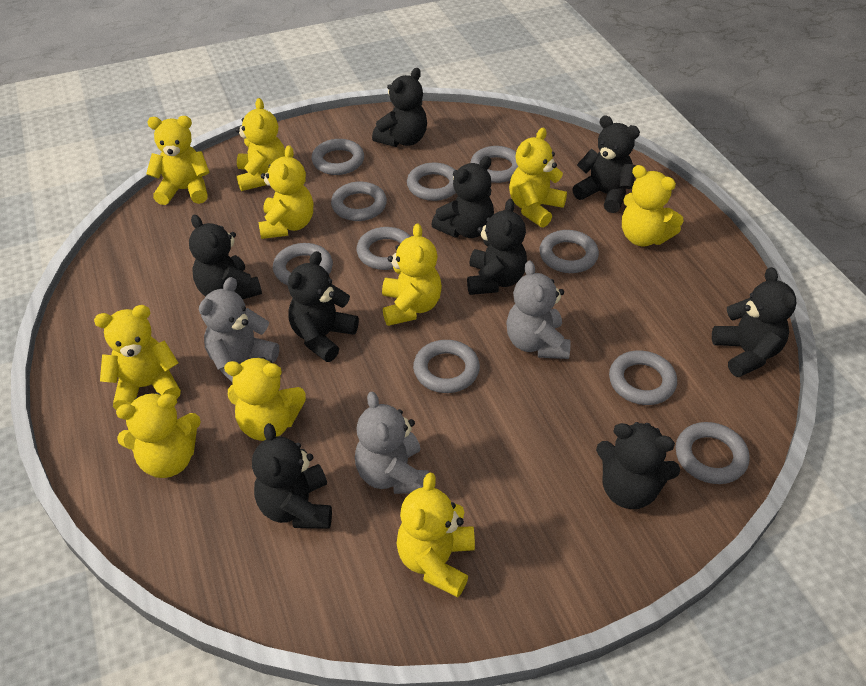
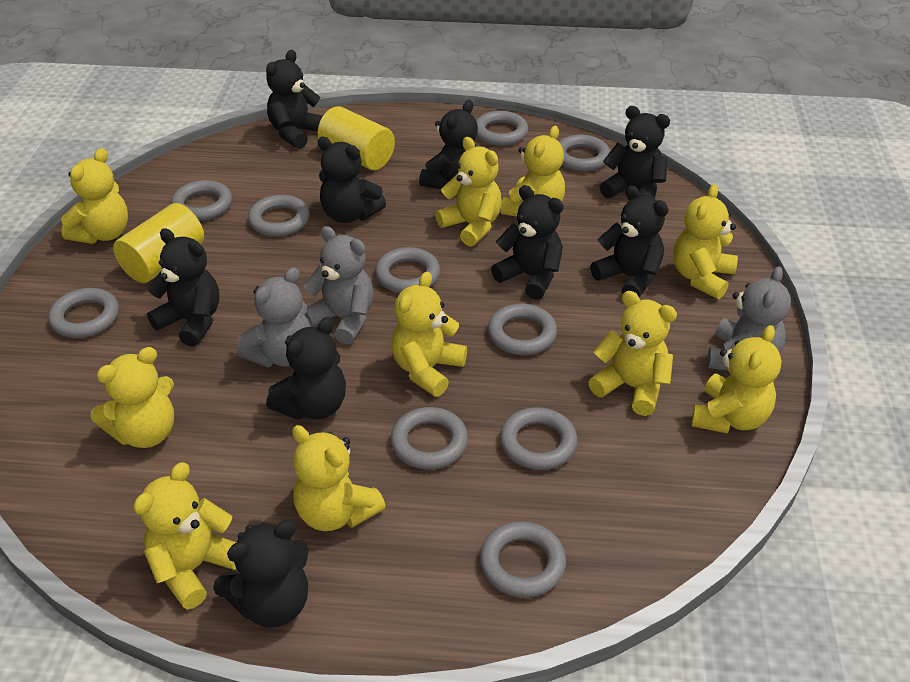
yellow cylinder: none = 0 -> [113,203,204,283] [318,106,395,170] = 2

